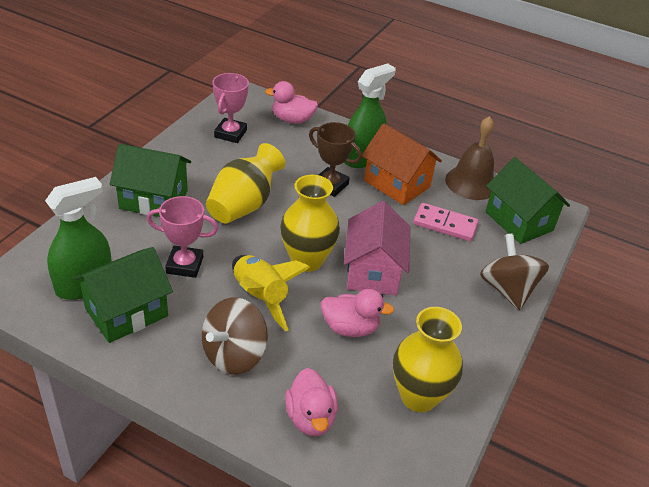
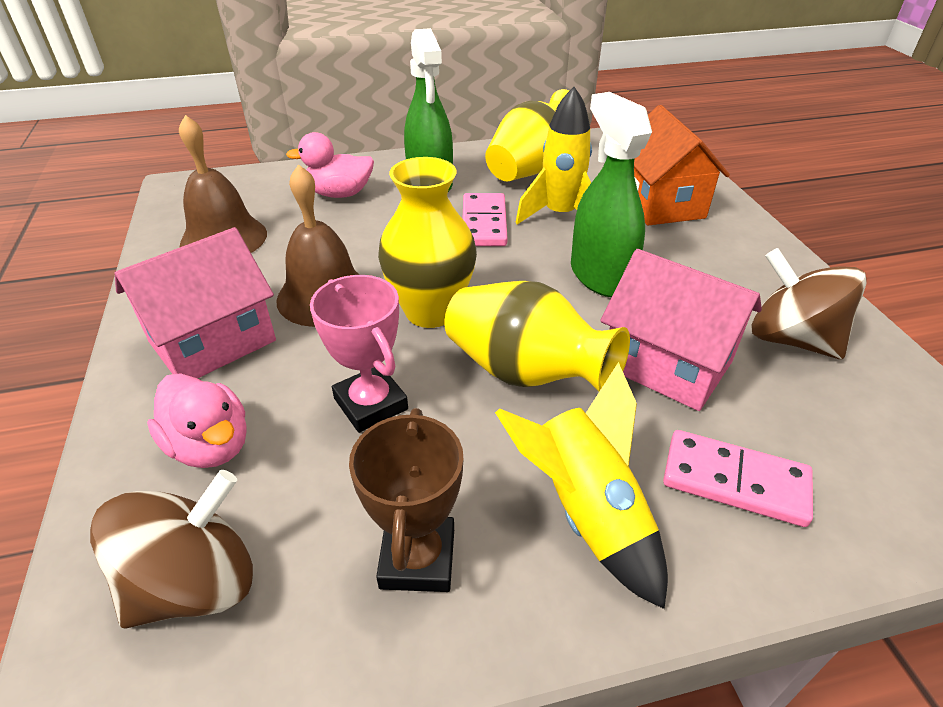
brown bell: [445,116,494,200] = 1 -> [179,115,267,253] [276,164,360,327] = 2
green house: [73,247,173,343] [110,144,191,217] [485,157,570,244] = 3 -> none = 0
pink domino: [413,203,479,241] = 1 -> [463,193,508,246] [663,430,813,527] = 2
pink duck: [265,81,318,124] [285,368,338,436] [321,289,394,337] = 3 -> [147,373,247,468] [286,132,374,198] = 2
pink house: [344,201,411,295] = 1 -> [115,227,276,379] [600,249,762,411] = 2
pink trophy: [147,196,218,278] [212,73,249,143] = 2 -> [310,275,408,433] = 1
yellow rocket: [232,255,311,331] = 1 -> [495,362,668,609] [515,87,592,224] = 2

